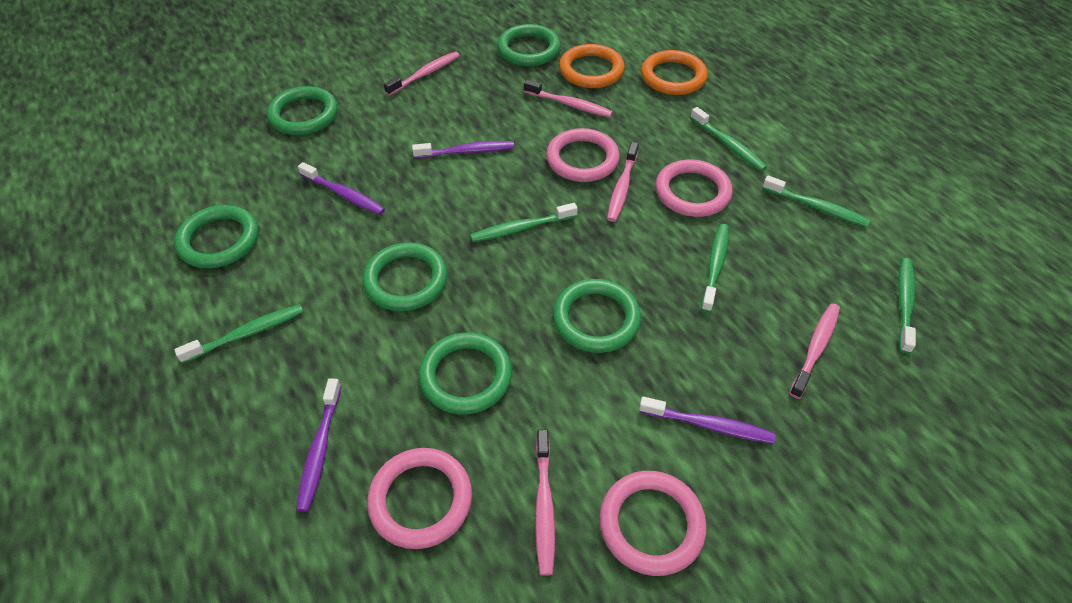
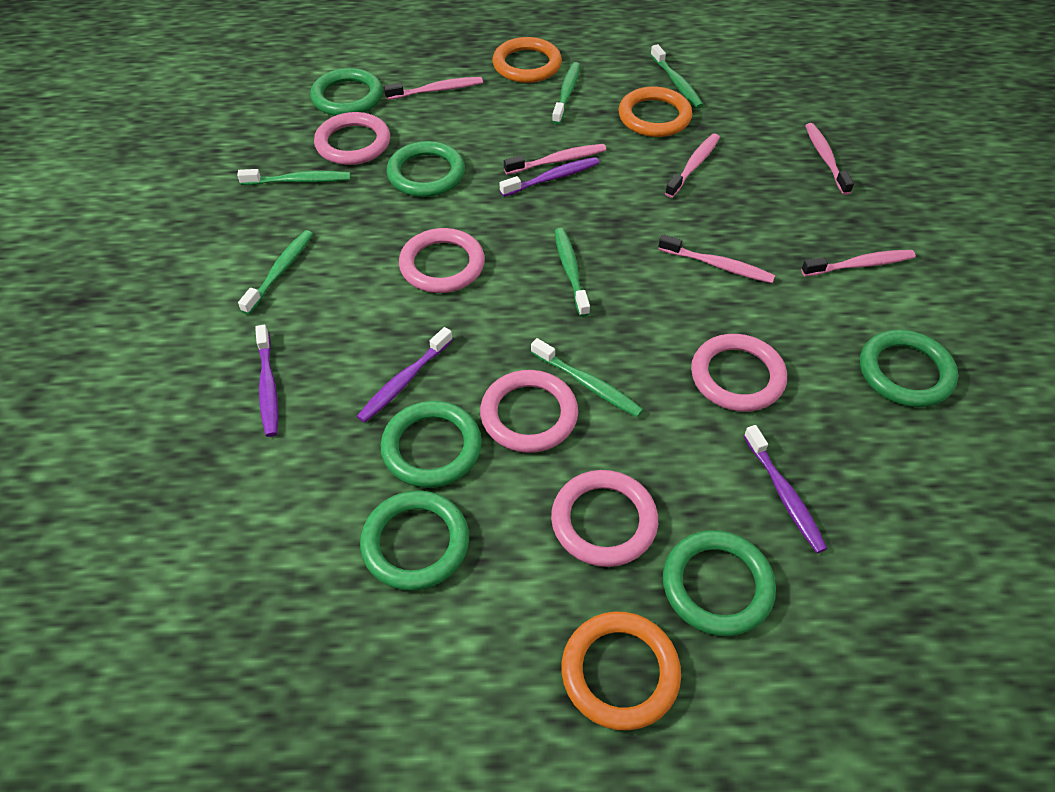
orange ring: [559,44,625,88] [641,50,708,95] = 2 -> [493,37,562,83] [561,612,681,731] [619,87,692,137] = 3
pink ring: [367,448,472,549] [546,128,620,182] [599,471,707,576] [655,159,732,217] = 4 -> [314,112,390,165] [399,228,485,293] [480,370,578,453] [551,470,658,567] [691,334,787,412] = 5
pink toothbrush: [384,51,460,96] [524,80,613,117] [535,430,555,576] [607,142,639,222] [789,303,840,399] = 5 -> [384,77,483,100] [504,144,606,174] [658,234,775,283] [665,133,720,198] [801,250,916,276] [805,123,854,195] = 6

